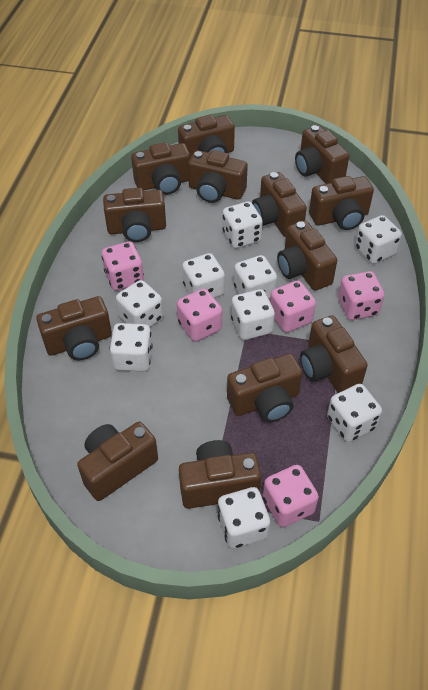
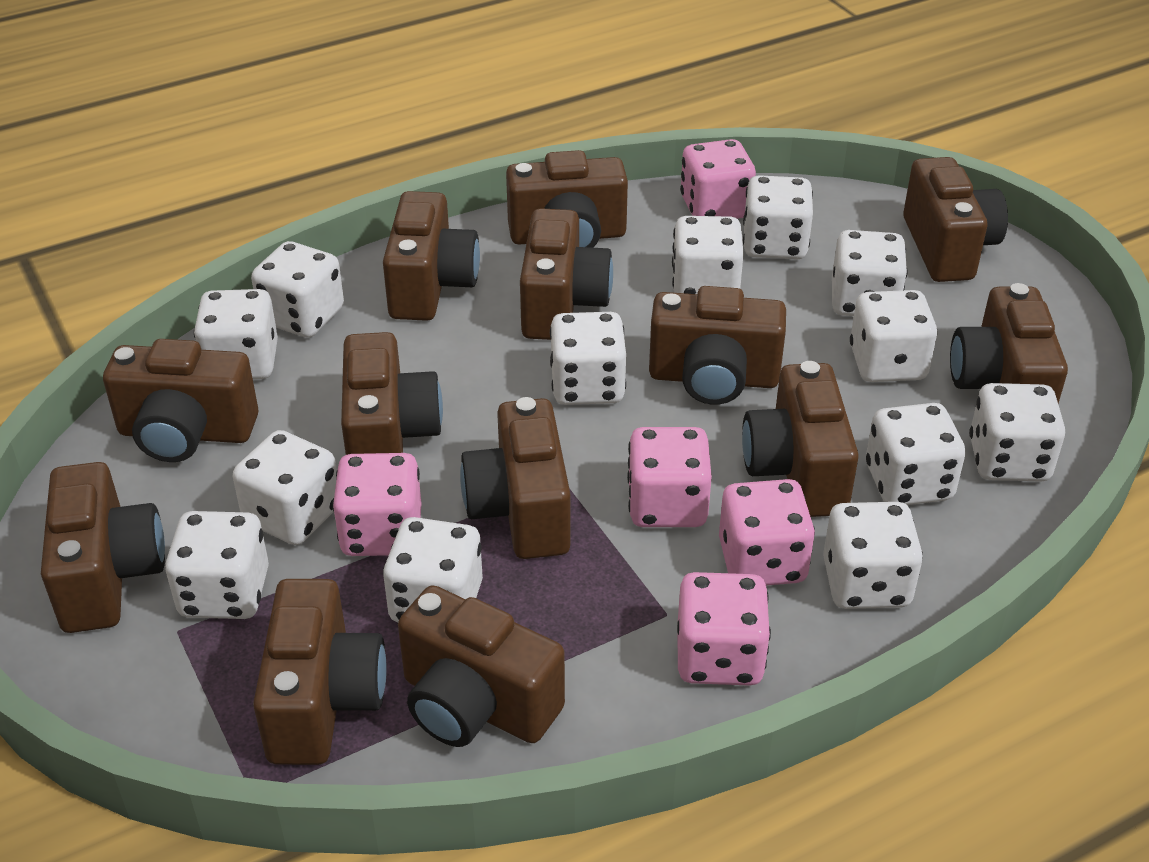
white dice: [109,323,153,372] [116,280,163,327] [182,253,225,298] [218,487,270,548] [222,201,263,248] [231,289,275,340] [234,255,277,299] [327,384,382,442] [355,215,402,264] = 9 -> [165,511,269,619] [194,289,278,379] [233,430,337,545] [251,241,344,338] [383,517,483,622] [550,312,626,405] [672,216,744,294] [743,175,813,260] [823,502,923,609] [832,230,908,316] [850,290,937,382] [866,403,966,505] [969,383,1065,482] = 13

